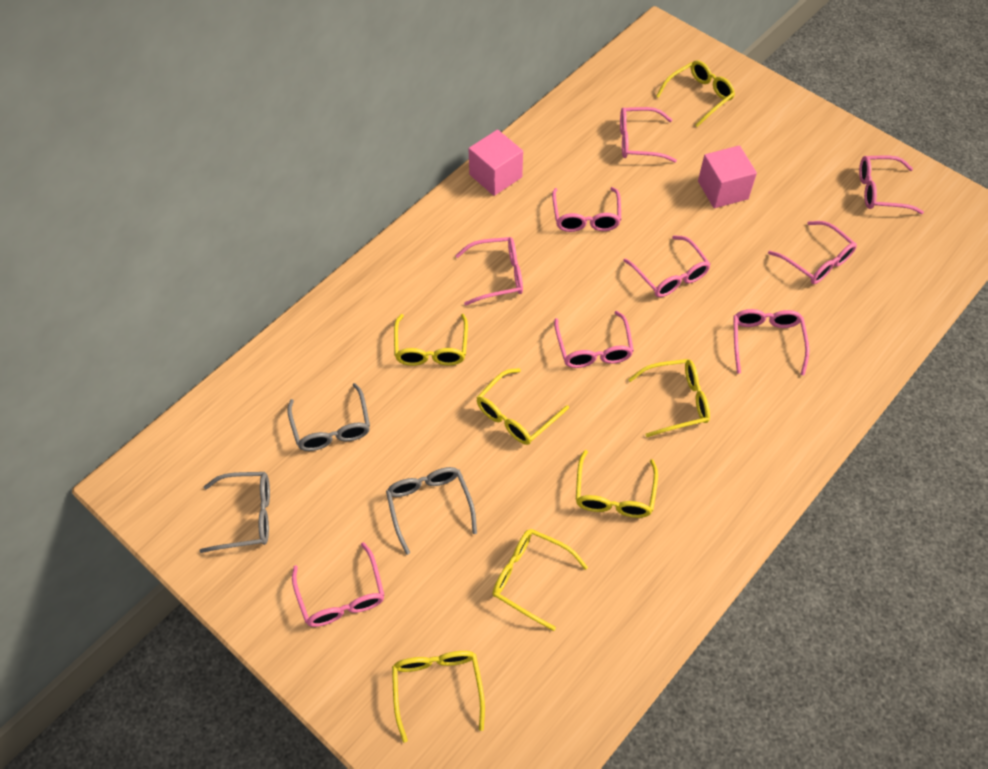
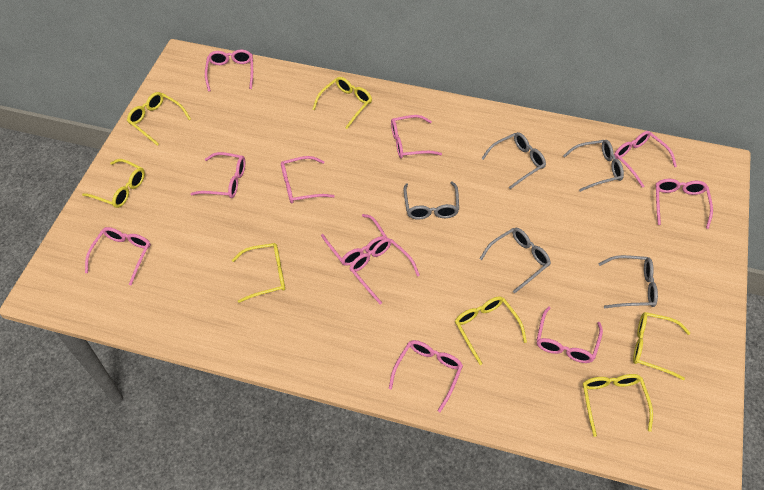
grey glasses: [199,472,270,553] [287,383,370,451] [386,467,477,555] = 3 -> [404,182,459,220] [479,228,551,293] [481,132,546,189] [563,140,624,192] [598,255,658,309] = 5
pink cube: [469,130,523,196] [698,145,757,208] = 2 -> none = 0
pink glasses: [292,542,384,627] [455,237,523,306] [552,187,621,232] [554,311,634,368] [620,107,677,163] [623,235,711,297] [733,309,809,375] [768,221,857,284] [859,156,924,214] = 9 -> [85,227,151,286] [191,152,245,198] [205,49,253,92] [281,156,335,204] [321,214,387,266] [349,238,420,304] [389,340,463,412] [391,115,442,159] [537,306,603,363] [614,131,677,188] [655,179,713,229] = 11

